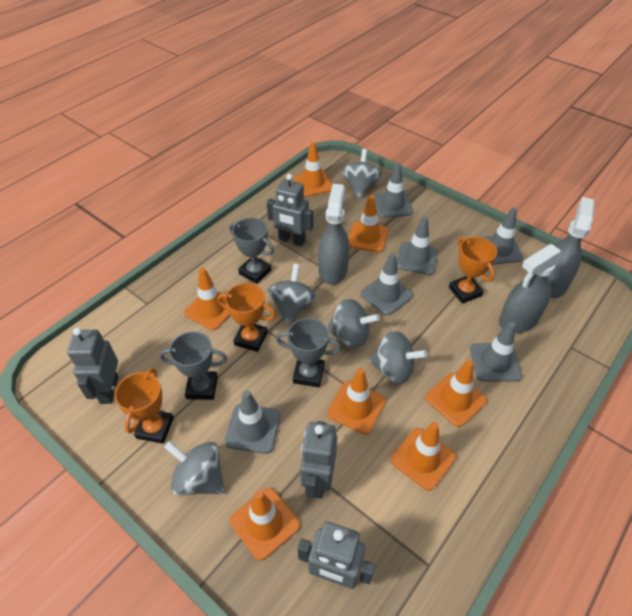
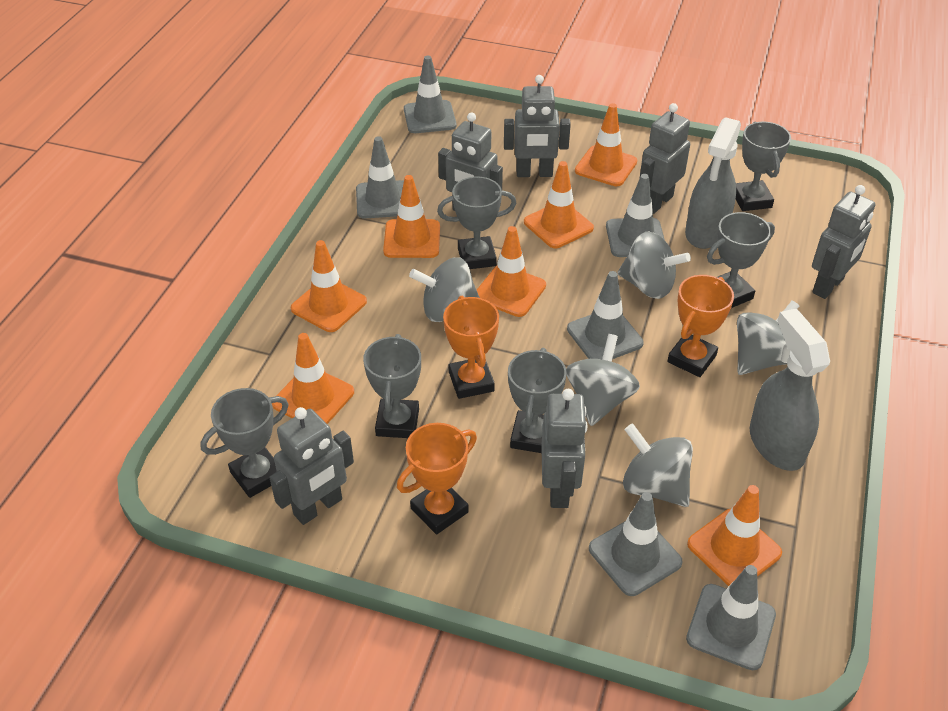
grey robot: [67,327,118,404] [267,174,313,246] [298,522,375,589] [300,421,337,499] = 4 -> [269,407,354,525] [438,112,503,211] [504,75,571,177] [541,389,588,508] [639,103,690,214] [812,185,875,299] = 6
grey spray bottle: [318,184,349,285] [499,244,565,333] [548,197,595,298] = 3 -> [685,117,741,249] [750,308,830,471] = 2
grey trophy: [159,331,227,400] [229,218,274,284] [276,318,341,387] = 3 -> [200,388,289,498] [363,334,421,438] [437,176,516,269] [508,348,567,453] [707,212,775,308] [736,122,791,211] = 6

